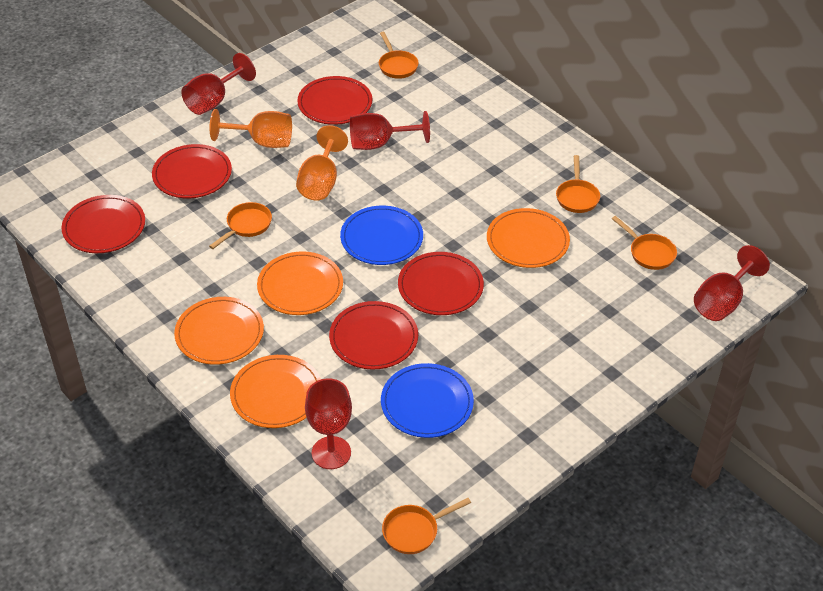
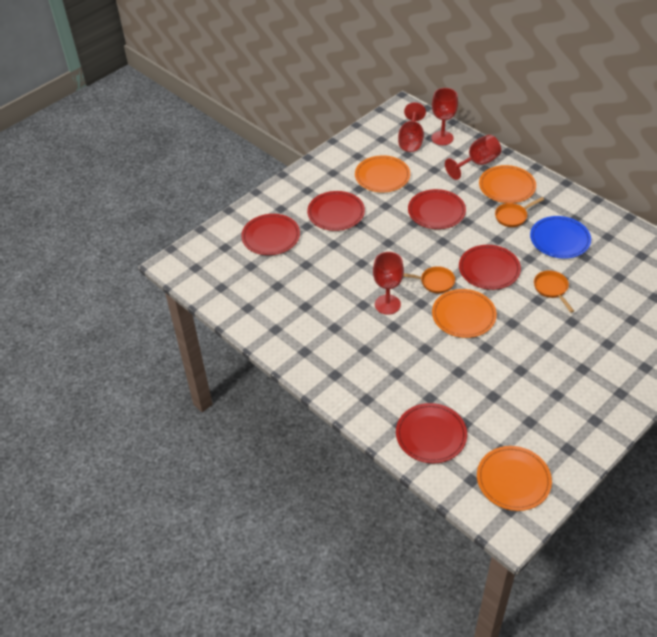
blue plate: [340,206,423,265] [381,363,474,438] = 2 -> [530,216,591,259] = 1
orange goblet: [210,109,292,148] [296,125,348,200] = 2 -> none = 0
orange pan: [209,202,272,249] [379,32,418,79] [382,498,471,554] [556,155,600,213] [612,216,677,270] = 5 -> [403,266,455,293] [495,197,544,227] [534,270,574,313] = 3

